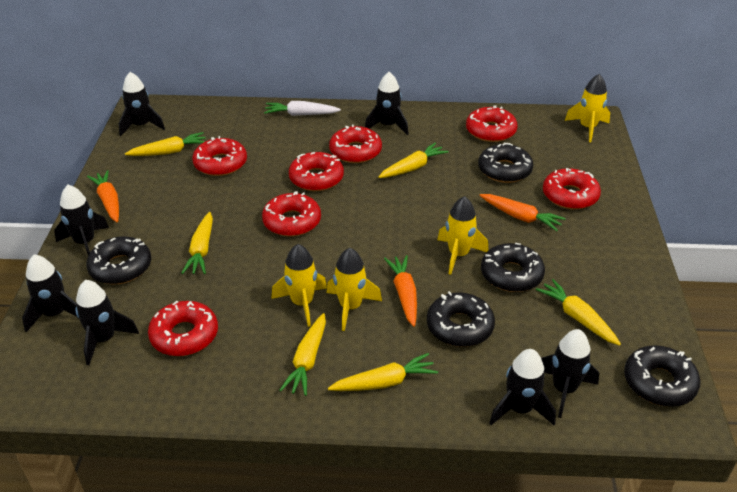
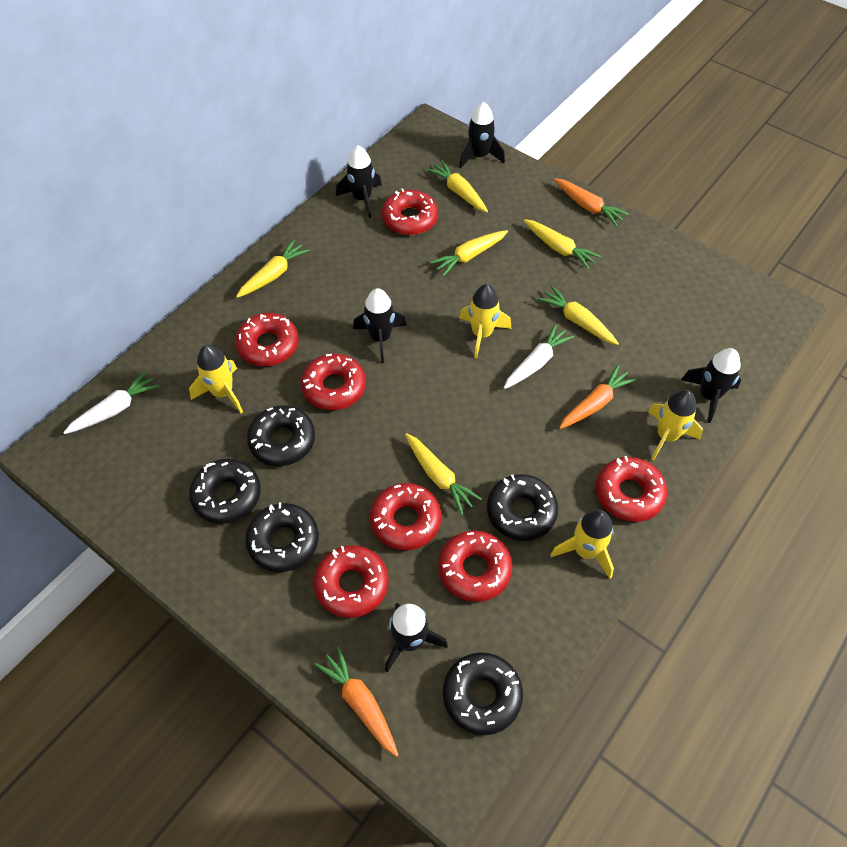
black rocket: [22,254,77,332] [54,185,109,255] [75,280,139,365] [119,72,165,136] [365,72,409,135] [489,349,556,425] [541,329,599,418] = 7 -> [336,145,382,218] [353,288,407,363] [385,603,448,673] [459,102,505,168] [681,348,741,423] = 5
white carrot: [264,101,341,116] = 1 -> [63,371,160,434] [504,324,574,389] = 2

